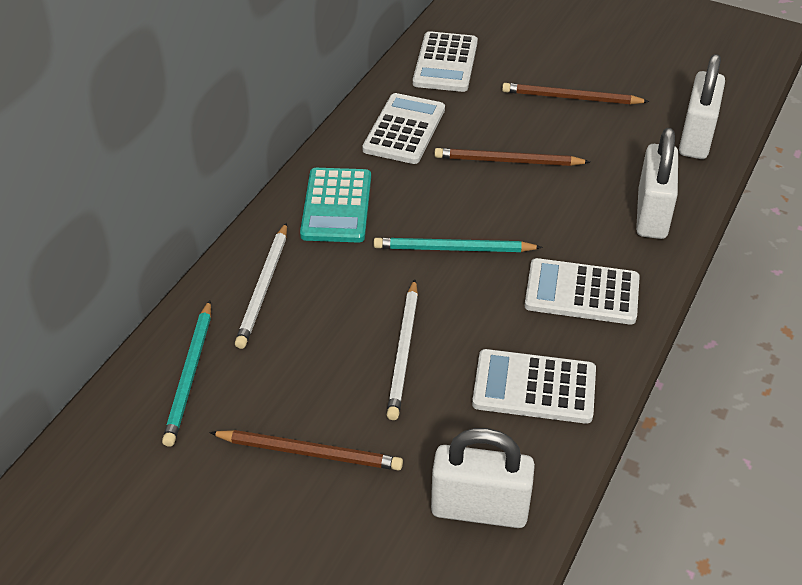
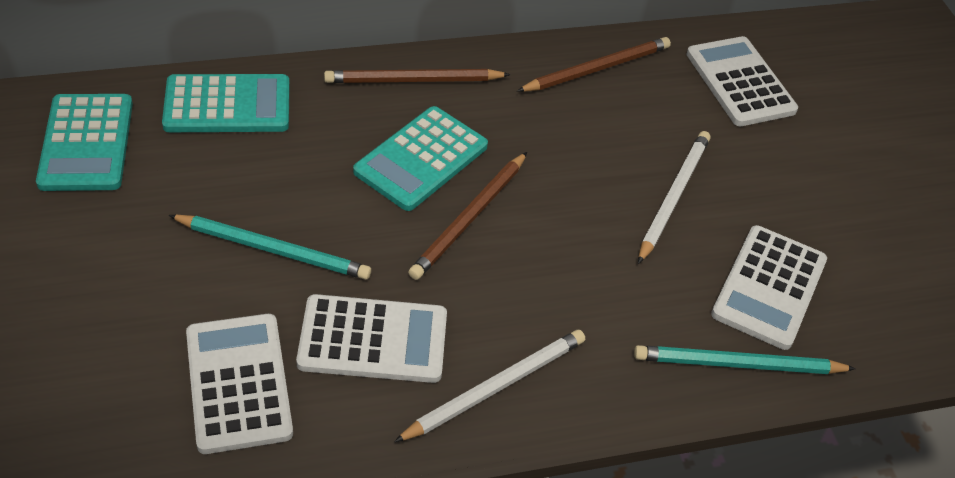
turquoise calculator: [300,168,371,243] = 1 -> [36,94,133,191] [162,74,290,132] [353,106,488,211] = 3
white padlock: [431,428,535,528] [636,128,678,239] [679,54,725,159] = 3 -> none = 0

